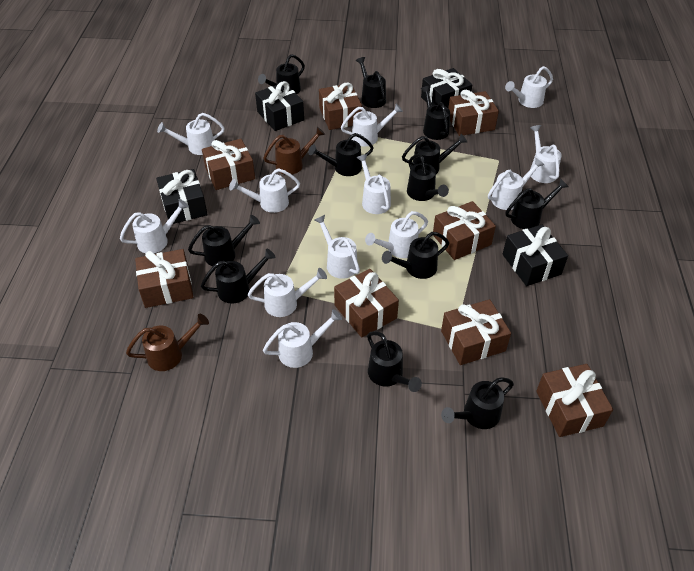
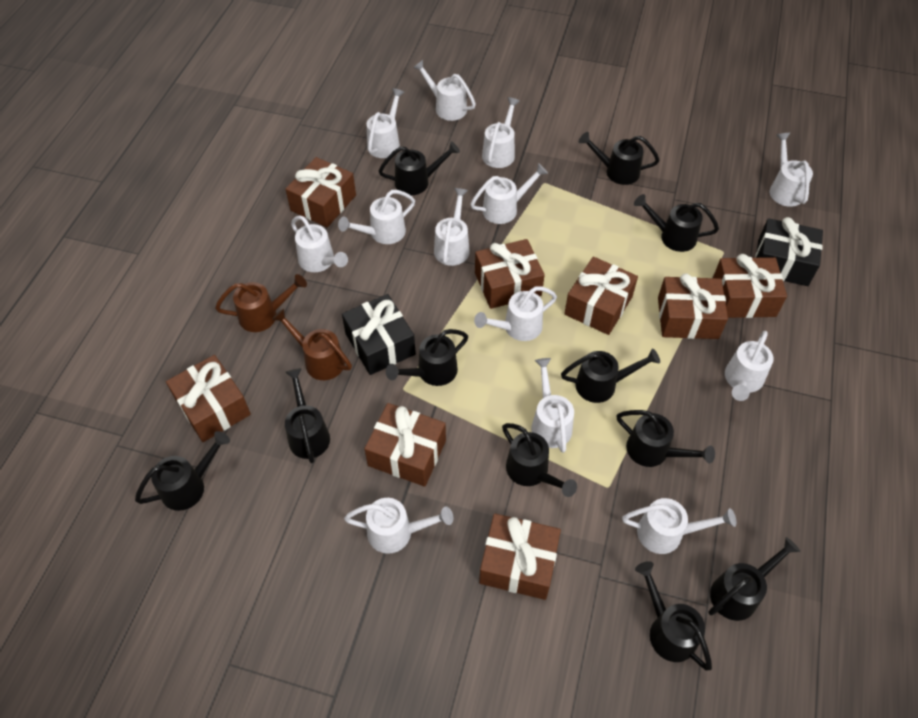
black gift: [156,169,208,224] [255,81,304,131] [421,68,472,108] [503,225,568,286] = 4 -> [342,294,416,375] [755,217,823,286] = 2
black watering can: [188,215,260,266] [201,249,276,304] [258,54,305,94] [308,133,374,176] [356,57,386,108] [367,331,422,392] [382,232,449,279] [402,134,468,174] [407,154,449,201] [421,86,450,140] [441,377,514,429] [505,179,569,229] = 12 -> [135,431,230,511] [285,368,330,463] [379,141,460,195] [386,329,468,386] [502,423,577,497] [561,349,660,403] [579,132,659,185] [616,410,715,467] [634,194,719,252] [635,561,712,670] [709,537,801,621] = 11
white watering can: [120,199,189,253] [157,113,225,155] [229,168,300,213] [248,268,327,317] [263,309,342,368] [315,215,360,279] [341,104,403,146] [357,154,391,214] [365,211,428,258] [488,158,544,210] [505,66,553,108] [530,125,562,183] = 12 -> [291,216,348,272] [338,190,415,244] [344,498,453,554] [367,88,404,158] [413,60,476,121] [434,188,470,266] [470,163,548,224] [474,286,557,341] [482,97,520,168] [531,358,574,453] [622,498,736,554] [725,331,774,401] [770,133,813,207] = 13

